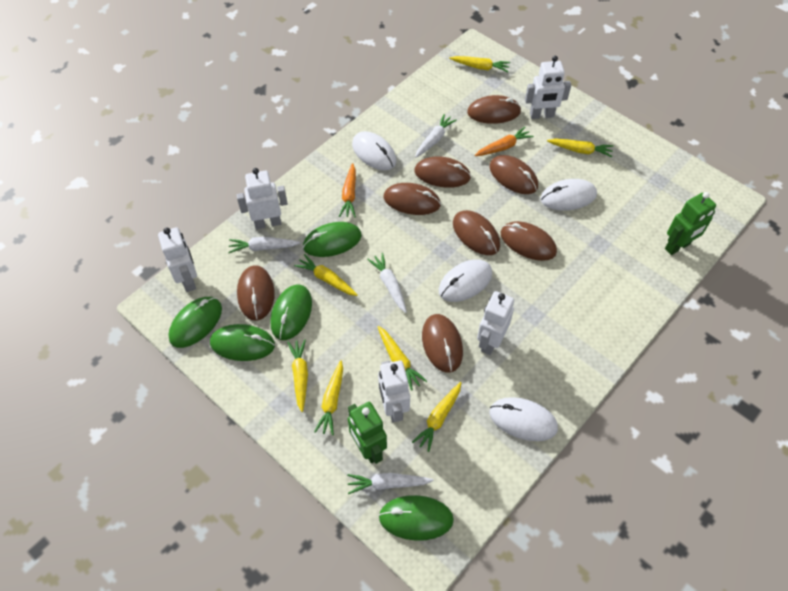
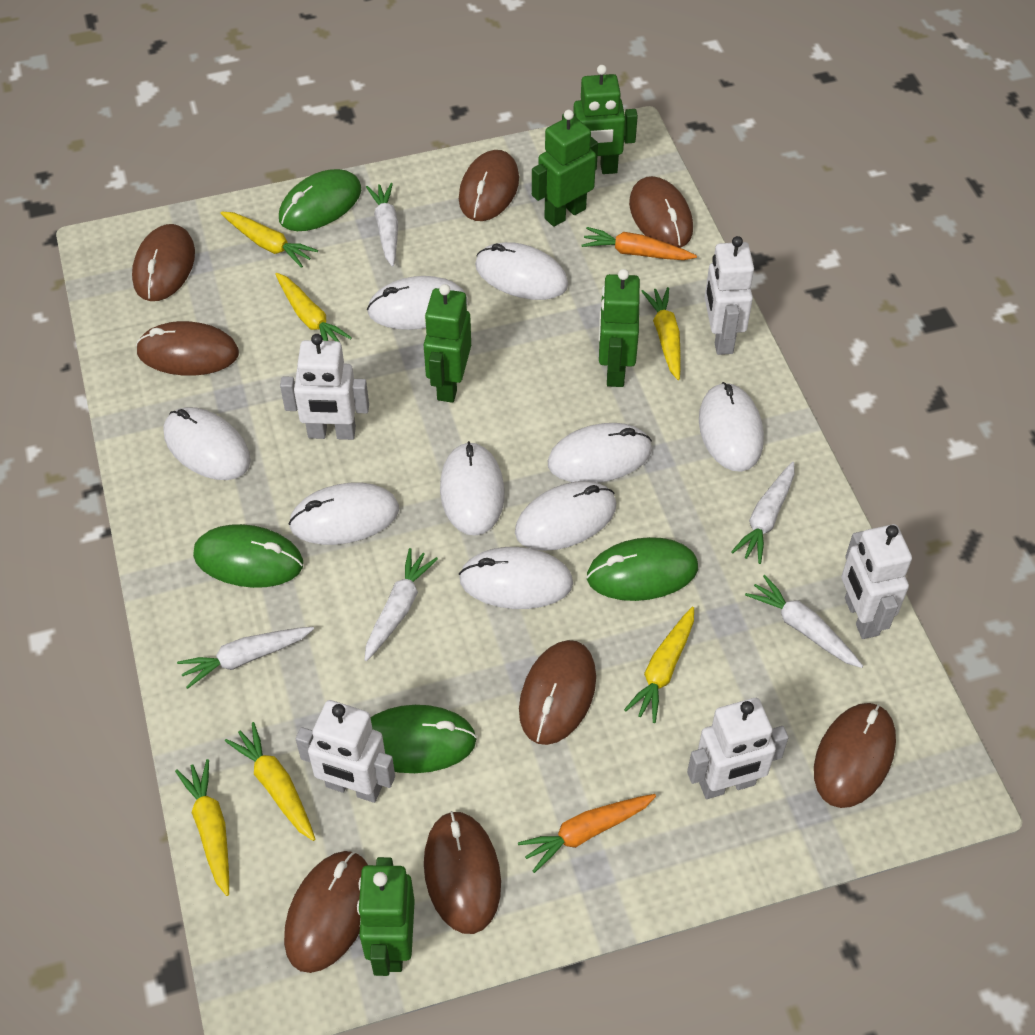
green mouse: [168,297,222,348] [210,324,275,361] [270,284,312,340] [303,222,362,257] [379,495,454,541] = 5 -> [193,524,303,588] [279,169,361,231] [371,705,477,773] [587,537,698,601] = 4
green robot: [348,402,387,464] [665,192,716,255] = 2 -> [357,857,415,976] [423,284,471,403] [532,110,598,227] [562,65,638,174] [599,269,640,387] = 5
white carrot: [228,237,300,253] [347,473,433,494] [367,253,407,313] [415,114,457,158] = 4 -> [177,627,314,689] [364,548,438,661] [366,183,398,267] [731,462,795,564] [745,575,863,668] = 5
white mouse: [352,131,396,170] [439,259,492,302] [489,397,558,441] [540,179,597,211] = 4 -> [164,407,251,480] [288,483,399,545] [367,276,468,330] [440,441,505,536] [459,547,573,609] [475,242,568,300] [515,481,616,551] [548,423,652,483] [699,382,764,472] = 9
yellow carrot: [287,339,308,412] [294,254,358,296] [314,360,343,435] [378,326,427,391] [412,382,461,452] [449,56,510,72] [547,139,613,157] = 7 -> [175,759,229,896] [221,212,318,268] [225,722,315,841] [275,273,352,342] [624,607,694,723] [641,287,681,380] = 6

